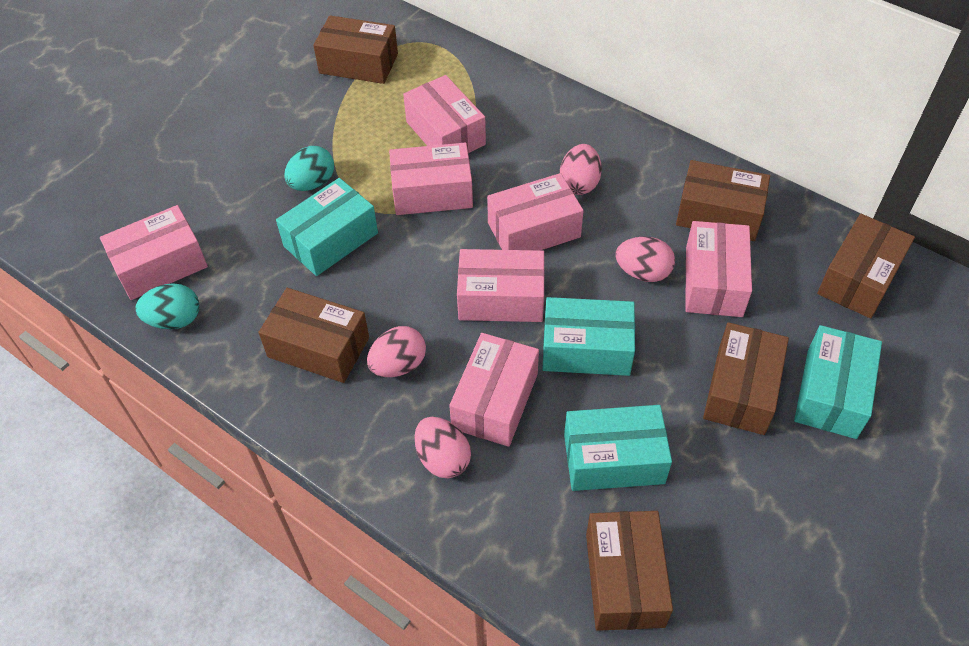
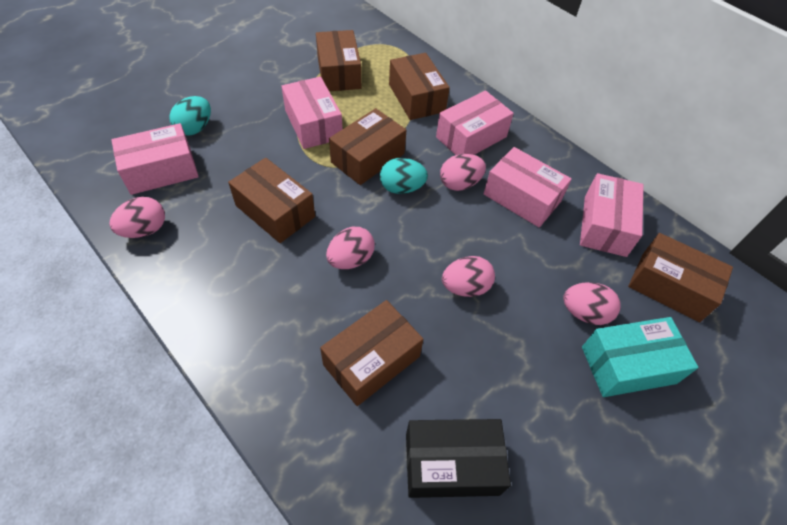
black box: none = 0 -> [406,419,511,498] = 1
pink box: [100,205,208,300] [389,143,473,215] [403,75,486,153] [449,333,539,447] [457,249,545,322] [487,173,584,250] [685,221,752,317] = 7 -> [111,123,199,195] [281,77,342,149] [436,90,514,155] [484,147,572,227] [580,173,644,257] = 5
pink egg: [367,326,426,377] [415,417,471,478] [560,144,602,195] [615,237,675,282] = 4 -> [109,197,165,238] [326,227,375,269] [440,154,486,191] [442,256,495,297] [563,282,620,325] = 5
turquoise box: [276,178,378,276] [542,297,635,376] [564,405,672,491] [794,325,882,439] = 4 -> [582,317,698,397] = 1

